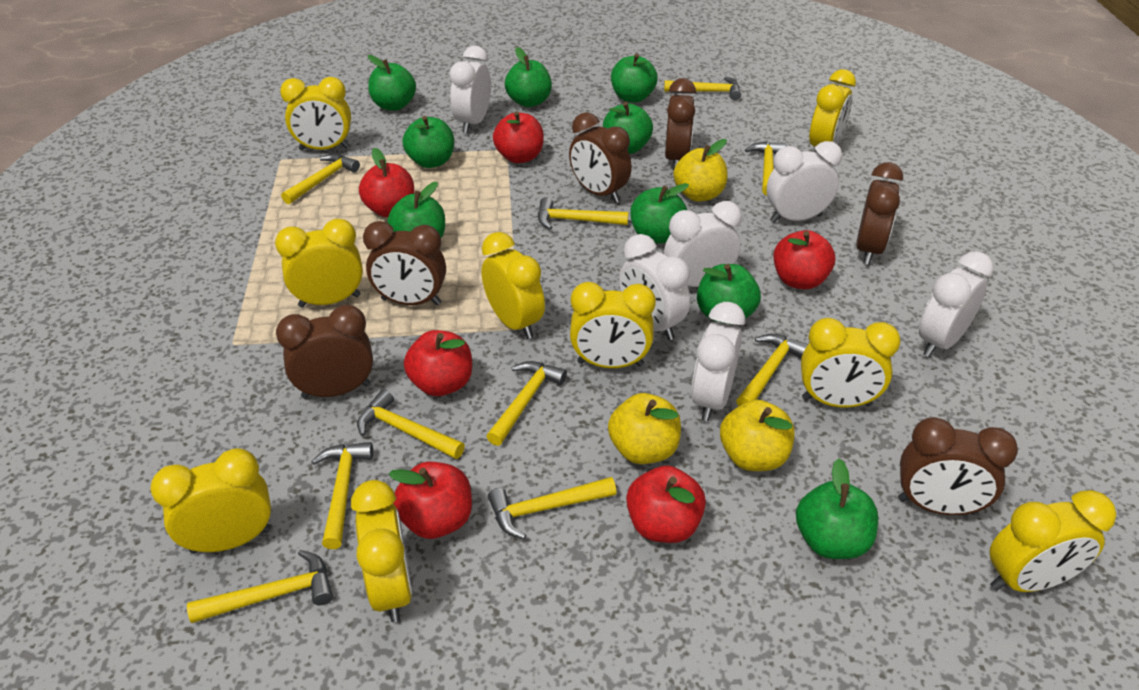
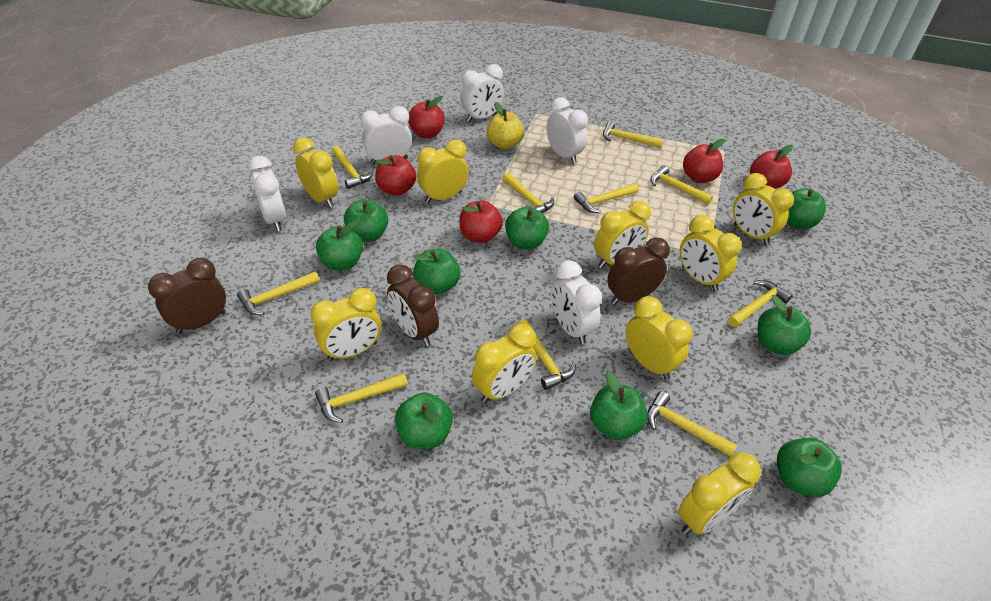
brown clock: [276,305,373,399] [363,221,446,305] [569,112,632,203] [665,78,696,171] [856,162,903,265] [898,417,1018,515] = 6 -> [148,258,226,334] [387,264,439,346] [607,237,670,305] = 3
red apple: [359,148,414,217] [389,462,472,539] [404,330,472,396] [493,111,544,163] [626,466,706,543] [773,230,835,290] = 6 -> [375,155,416,196] [408,96,445,138] [459,200,503,243] [683,139,725,183] [750,145,793,189] = 5
white clock: [450,46,491,133] [619,234,690,340] [664,201,742,287] [691,302,745,421] [767,141,842,223] [919,251,993,357] = 6 -> [248,156,286,231] [360,106,412,165] [460,64,504,122] [546,97,588,164] [551,260,602,344] = 5
yellow apple: [608,393,681,464] [673,139,728,202] [720,400,794,471] = 3 -> [487,102,524,149] = 1

